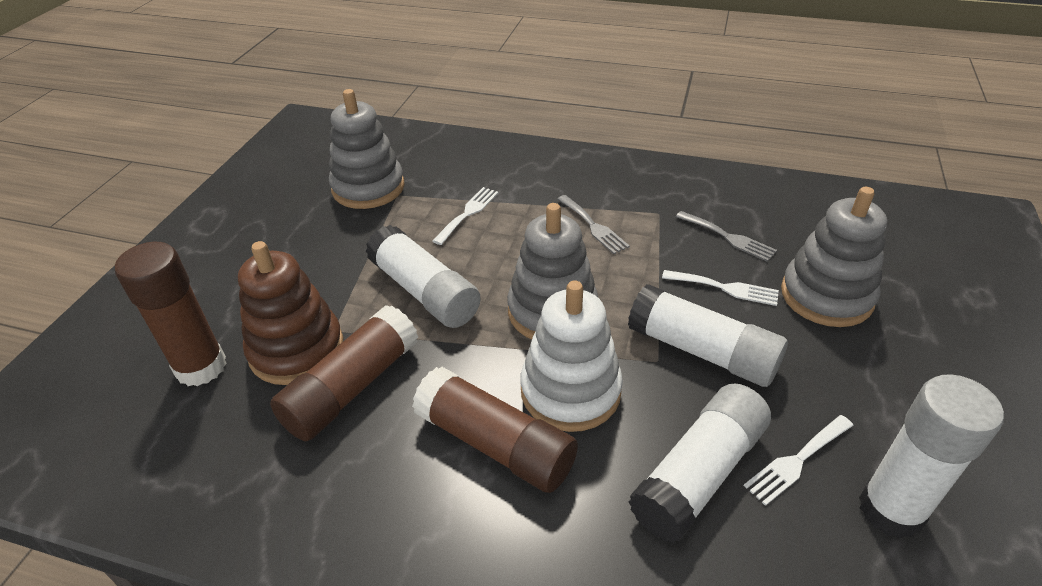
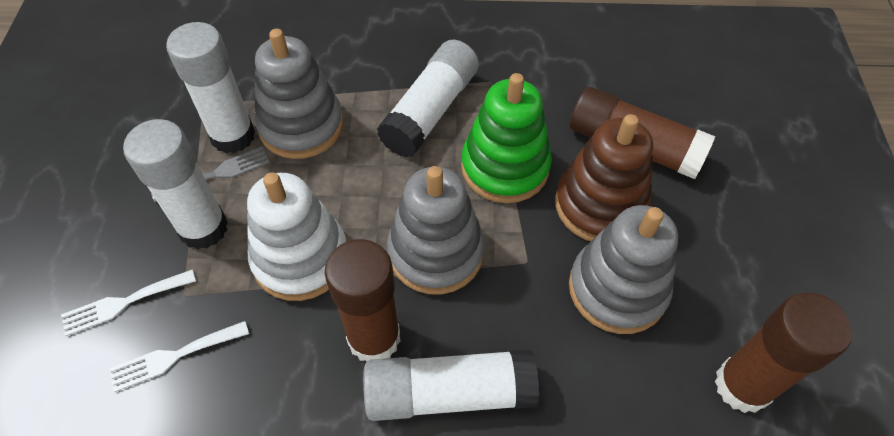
green stacking toy: none = 0 -> [461,73,552,203] = 1
grey fork: [557,195,630,254] [676,211,777,262] = 2 -> [151,147,270,203] = 1
white fork: [433,187,499,245] [662,270,779,306] [744,415,854,506] = 3 -> [61,269,196,336] [110,321,249,392] = 2

